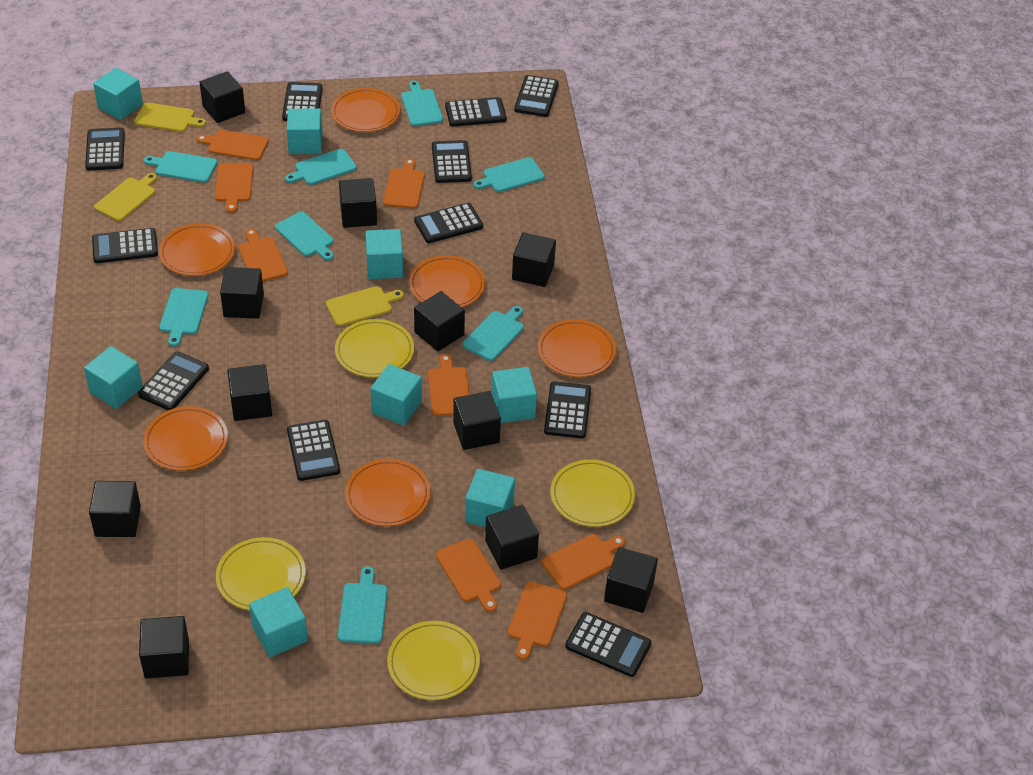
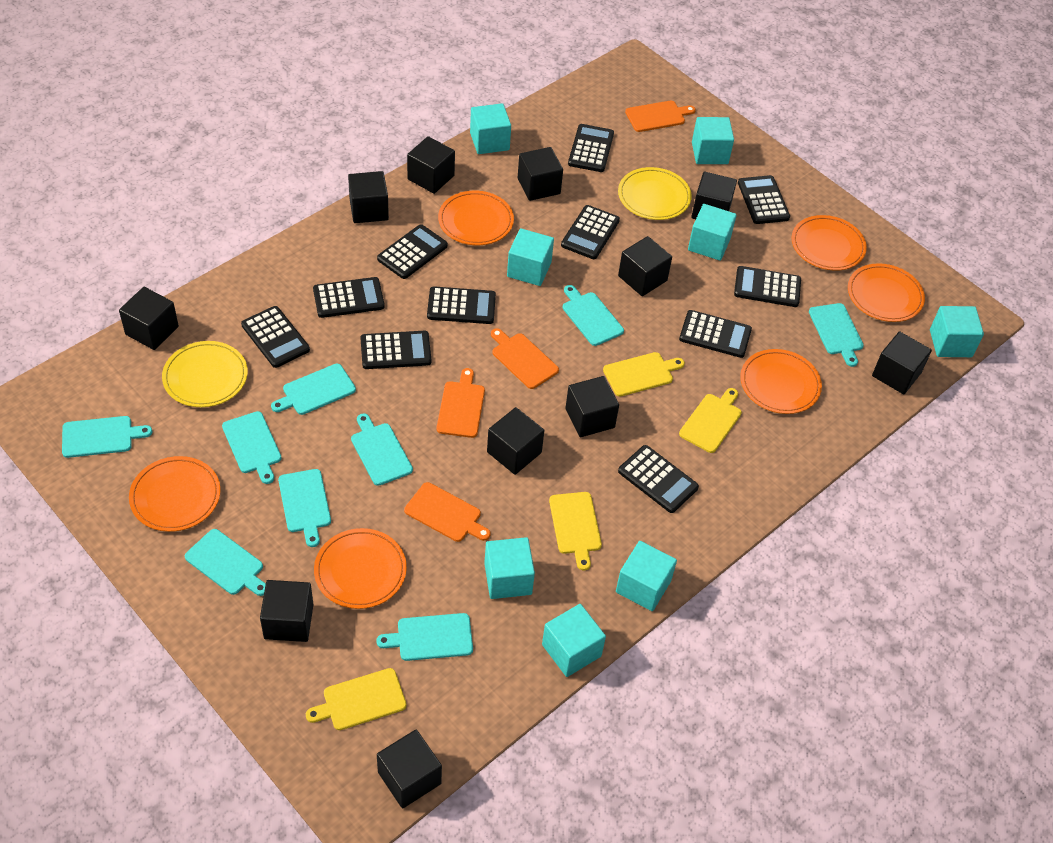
orange cutting board: [196,130,269,160] [215,163,254,213] [238,229,288,282] [383,158,425,209] [428,354,470,416] [436,538,501,612] [508,581,567,660] [542,534,625,590] = 8 -> [404,482,491,542] [436,368,485,438] [491,328,559,389] [625,100,696,132] = 4
turquoise cutting board: [144,151,217,183] [159,288,209,347] [275,212,334,261] [285,149,357,185] [338,566,387,644] [401,81,443,126] [463,306,524,361] [473,157,545,192] = 8 -> [62,416,152,458] [185,529,266,596] [222,411,281,484] [271,364,356,415] [278,469,331,547] [351,413,413,486] [376,613,473,661] [563,285,624,346] [809,303,864,367] = 9
yellow cutting board: [94,173,157,221] [134,102,206,132] [326,286,404,326] = 3 -> [306,668,406,730] [549,492,602,571] [603,352,685,397] [679,388,742,453] = 4
yellow plate: [216,537,306,610] [335,319,414,377] [387,621,480,700] [550,459,635,527] = 4 -> [162,341,248,407] [618,167,692,220] = 2

